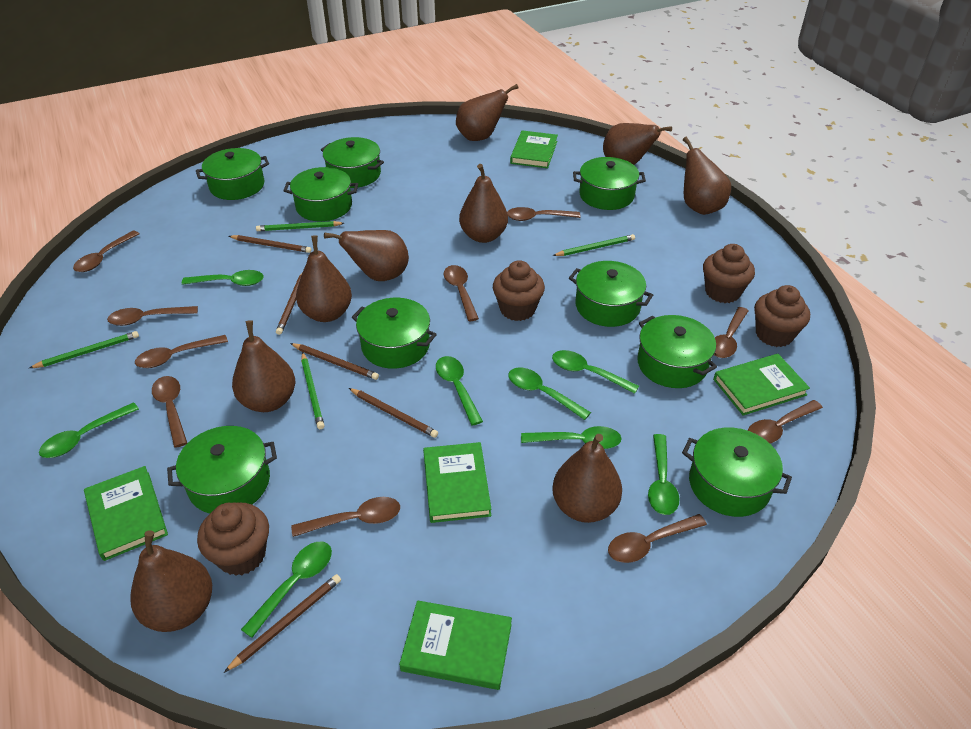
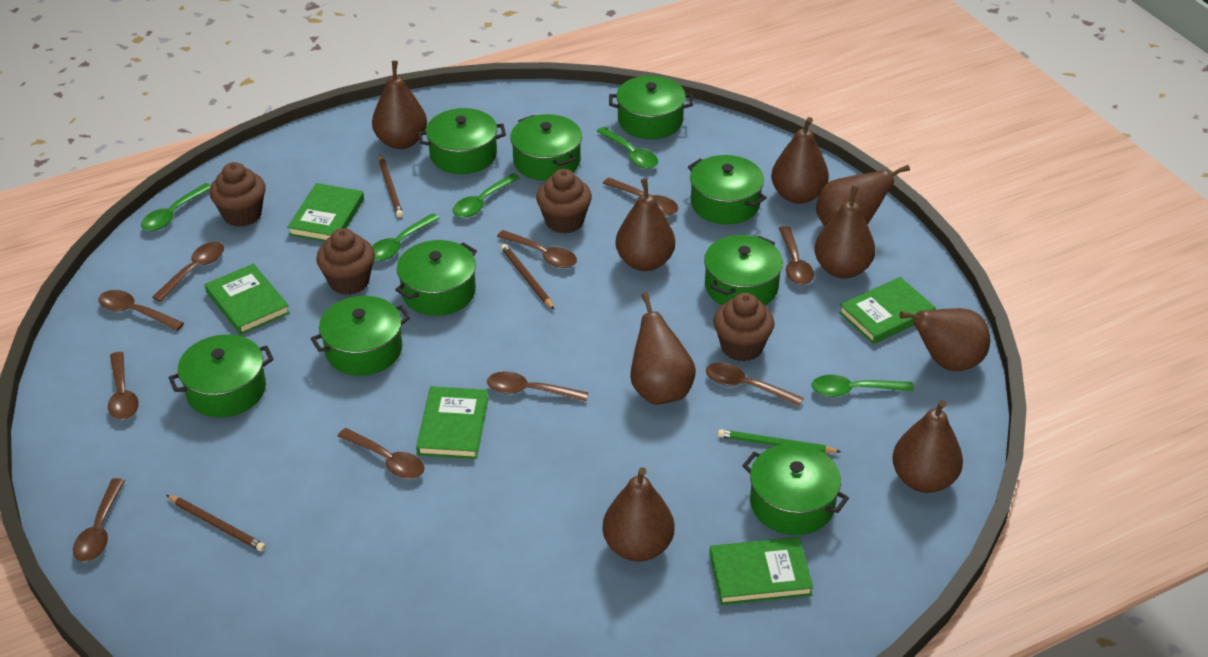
brown pencil: [224,574,341,673] [229,235,311,253] [276,272,303,335] [290,343,379,380] [349,388,438,438] = 5 -> [166,495,266,551] [379,154,403,217] [501,244,554,309] = 3
green pencil: [30,331,139,368] [256,221,344,231] [301,352,324,429] [552,234,635,256] = 4 -> [718,429,841,453] = 1
green spoon: [39,402,139,458] [182,270,264,286] [241,542,332,638] [436,356,483,426] [508,368,591,420] [521,426,622,449] [552,350,639,394] [648,434,680,515] = 8 -> [141,183,211,231] [372,213,440,261] [453,173,520,218] [597,127,658,169] [812,375,914,397] = 5

